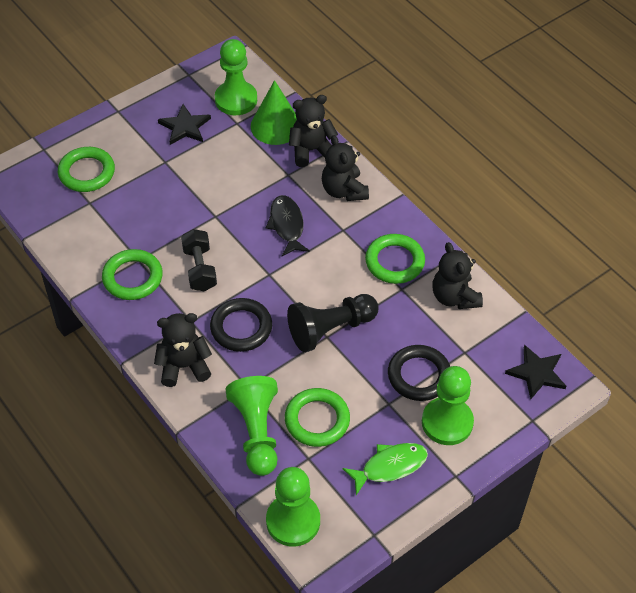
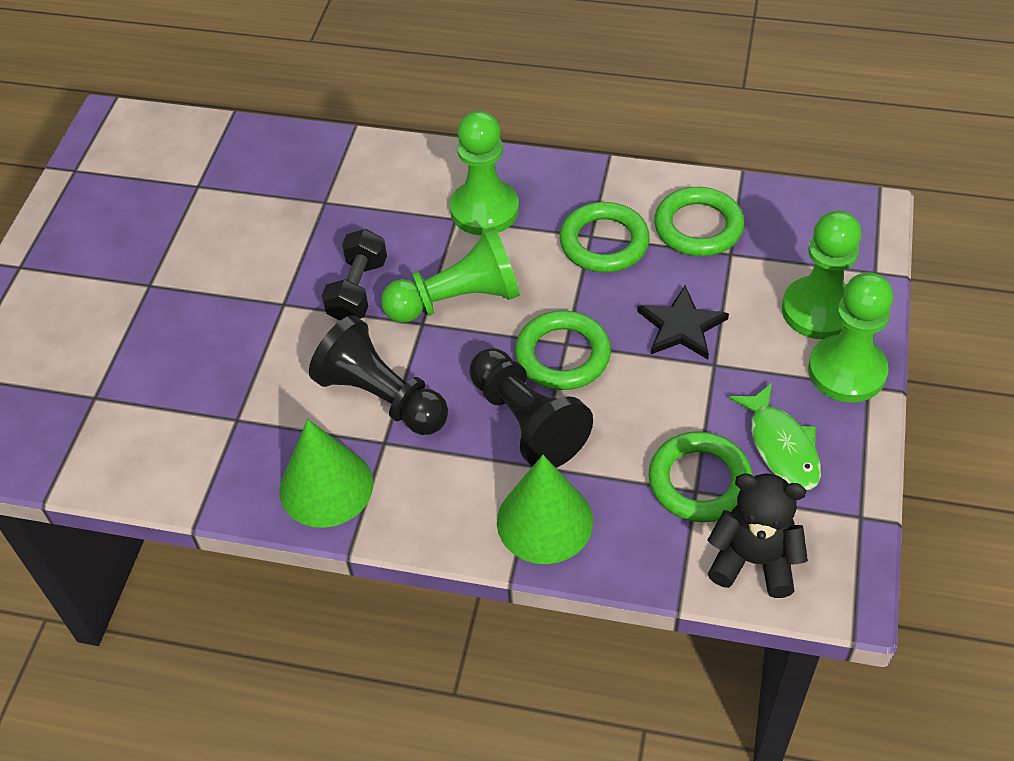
black fish: [266,195,310,256] = 1 -> none = 0
black pawn: [287,294,379,352] = 1 -> [309,315,448,435] [469,348,593,468] = 2
black ring: [210,298,272,352] [388,345,450,401] = 2 -> none = 0
black star: [158,104,211,145] [505,345,566,399] = 2 -> [637,285,729,359] = 1
black teddy bear: [154,313,212,387] [289,95,338,167] [322,135,369,201] [433,242,483,309] = 4 -> [707,474,808,598] = 1
green cone: [251,80,297,145] = 1 -> [280,419,373,528] [497,455,593,564] = 2

